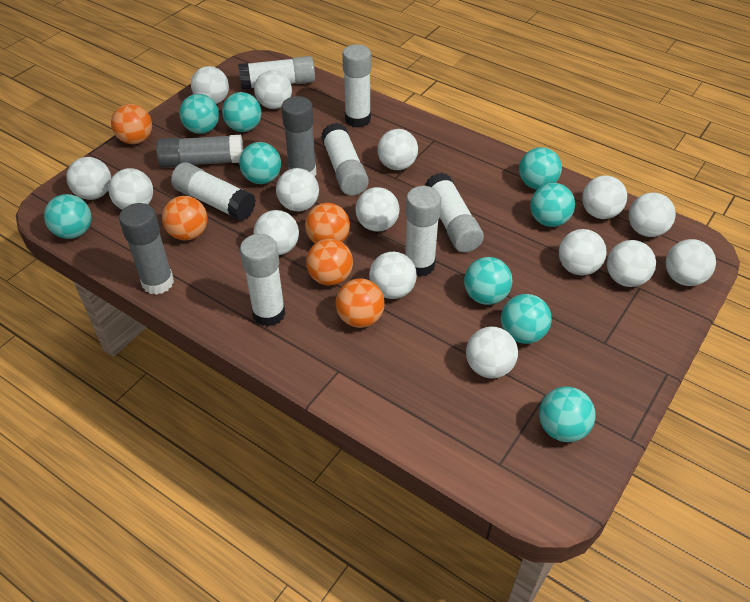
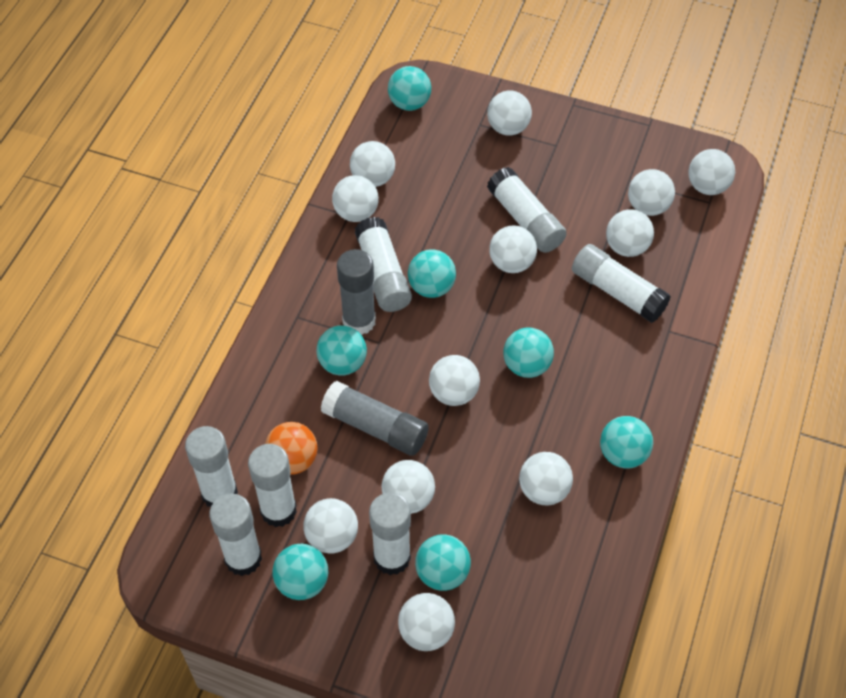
grey glue stick: [119,203,174,295] [156,135,243,168] [281,96,317,177] = 3 -> [321,381,429,456] [337,249,376,335] = 2
orange ball: [111,104,152,144] [162,196,207,241] [305,203,350,243] [306,239,353,286] [336,279,385,328] = 5 -> [265,422,317,475] = 1
turquoise ball: [44,194,92,239] [179,94,219,134] [222,92,261,132] [239,142,281,184] [464,257,513,305] [501,294,551,344] [519,147,562,189] [530,183,575,227] [539,387,596,442] = 9 -> [272,544,328,600] [317,325,367,376] [388,66,431,111] [408,249,456,298] [415,534,471,591] [504,327,554,378] [600,416,653,468] = 7
white ball: [66,157,111,200] [108,168,153,210] [191,66,229,104] [253,210,299,255] [254,70,292,109] [276,168,319,211] [355,187,400,231] [369,252,417,299] [378,129,418,170] [466,327,518,378] [559,229,607,275] [582,175,627,219] [607,240,656,287] [629,193,676,237] [666,239,716,286] = 15 -> [303,498,358,554] [332,175,379,222] [350,141,395,187] [381,460,435,514] [398,593,455,651] [429,355,480,406] [487,90,532,136] [489,225,537,273] [519,452,573,505] [606,209,654,257] [628,169,675,216] [688,149,735,195] = 12

